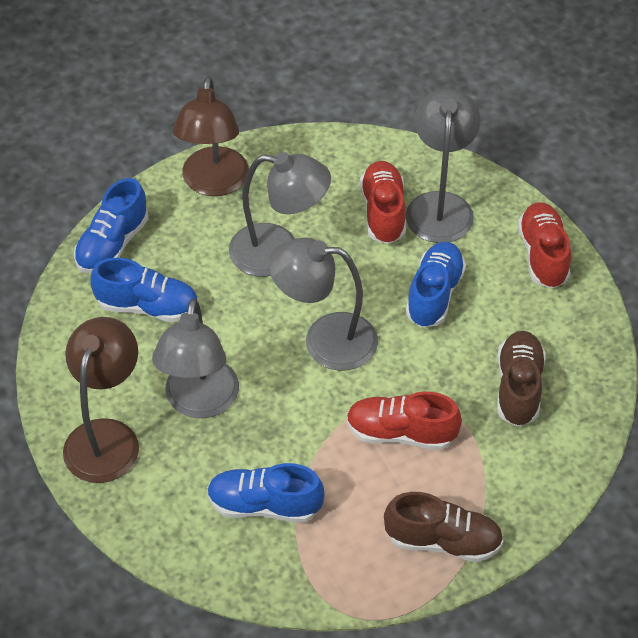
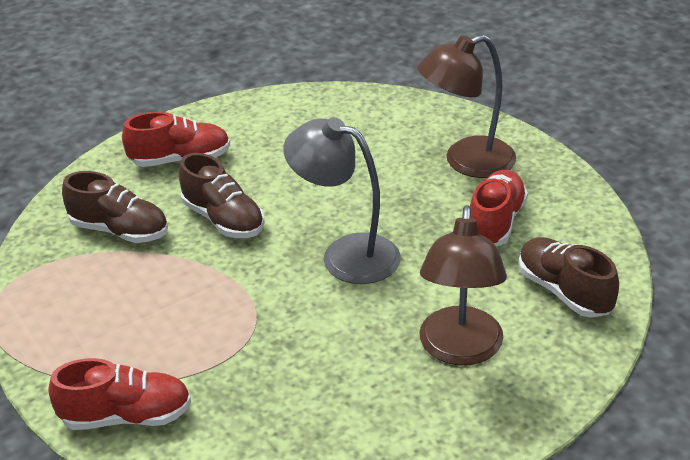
blue shoe: [74,178,148,274] [90,258,198,322] [207,463,325,523] [406,242,466,328] = 4 -> none = 0
brown shoe: [384,492,503,562] [497,331,546,427] = 2 -> [62,171,168,243] [179,153,265,238] [519,237,619,318] = 3
grey lamp: [152,298,239,418] [229,152,331,277] [269,237,378,371] [406,89,481,243] = 4 -> [283,117,401,284] = 1

